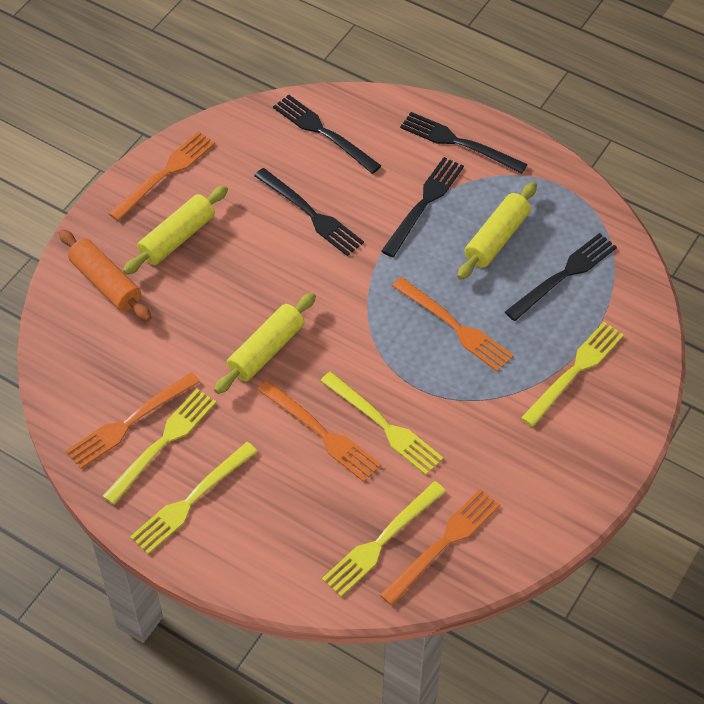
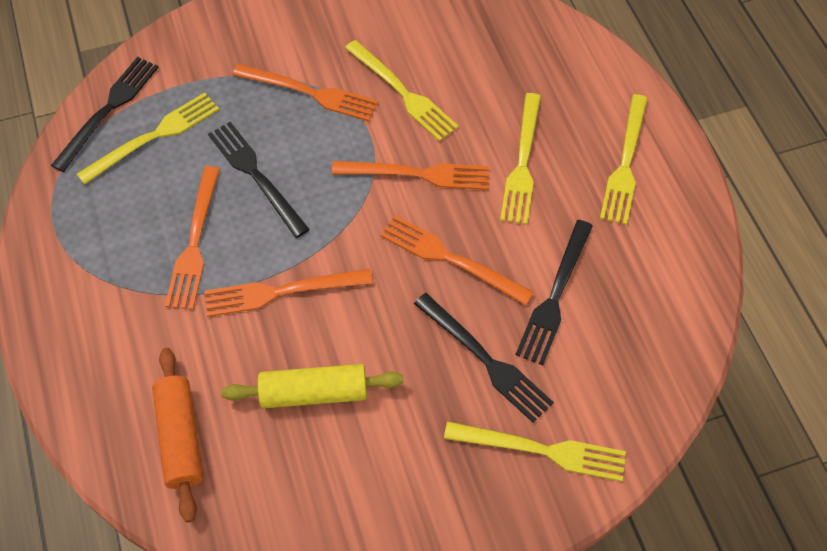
black fork: [254,168,364,256] [273,95,381,174] [381,157,464,257] [400,112,528,174] [505,233,617,321] = 5 -> [51,57,159,172] [208,122,310,238] [414,293,554,423] [515,220,593,365] = 4
yellow rolling pin: [123,186,228,275] [214,293,316,394] [457,182,537,280] = 3 -> [221,364,404,408] = 1

